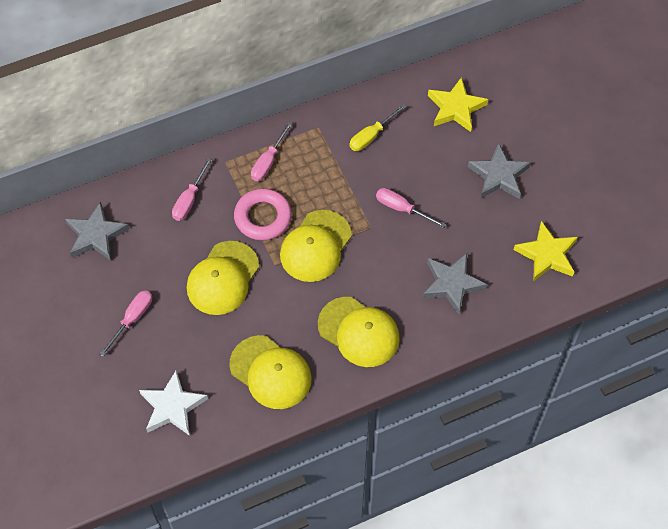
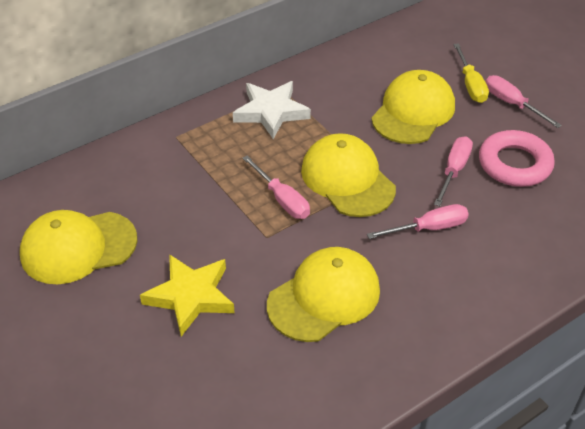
grey star: [65,202,129,261] [422,253,487,314] [468,143,531,199] = 3 -> none = 0
yellow star: [428,77,488,132] [514,221,578,282] = 2 -> [140,254,235,337] = 1

